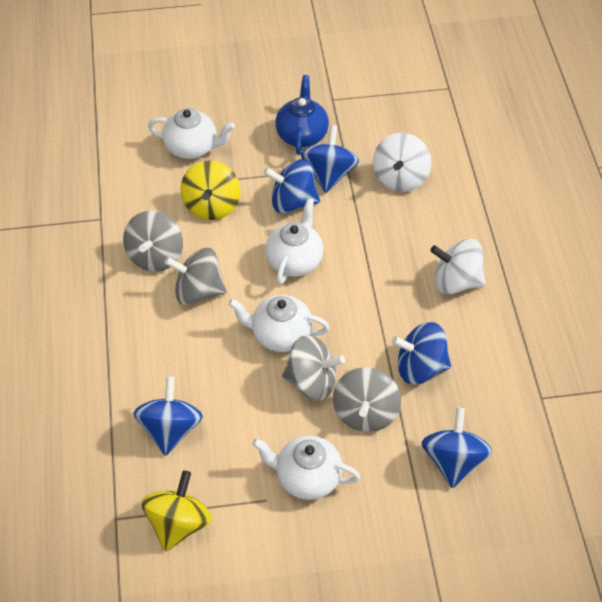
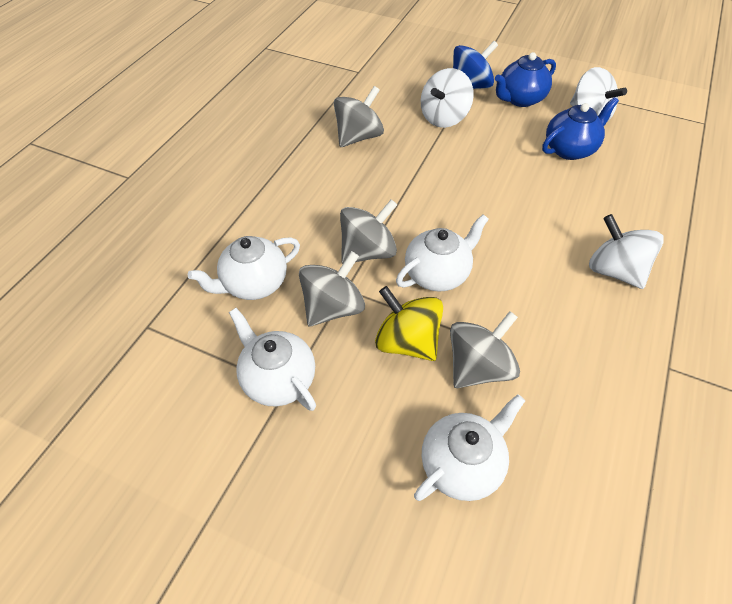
blue spinning top: [133,376,203,456] [263,159,320,213] [301,125,359,193] [392,322,451,385] [421,407,492,488] = 5 -> [453,41,498,89] = 1
blue teapot: [275,75,329,155] = 1 -> [495,52,556,107] [542,97,619,160] = 2
white spinning top: [373,133,432,192] [430,239,486,295] = 2 -> [421,68,474,128] [570,67,627,122] [589,214,664,289] = 3
yellow spinning top: [141,470,212,552] [180,161,240,220] = 2 -> [375,286,443,361] = 1

